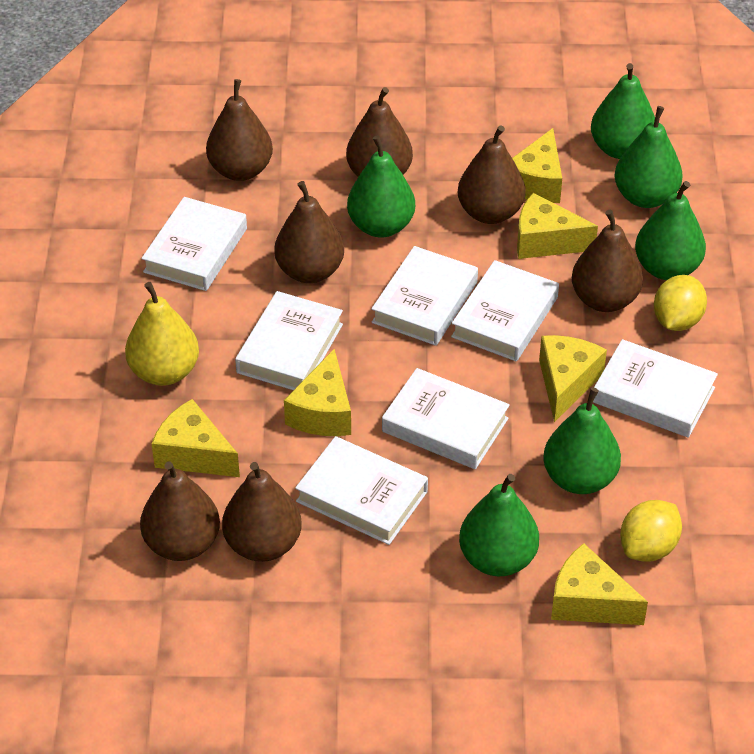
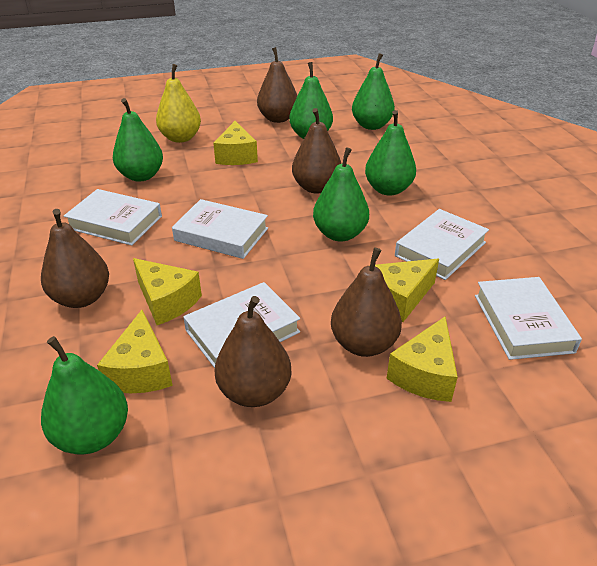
brown pear: [140,461,220,561] [206,79,273,181] [222,462,302,562] [274,181,344,283] [346,87,413,177] [458,125,526,224] [572,210,643,312] = 7 -> [41,209,109,308] [215,296,291,407] [257,47,297,123] [292,108,341,194] [331,247,402,357] = 5
white book: [141,197,247,291] [235,291,343,390] [295,436,428,545] [372,246,478,346] [382,368,510,469] [451,260,559,361] [593,339,718,438] = 7 -> [64,189,162,245] [172,199,268,259] [183,282,300,368] [395,209,489,280] [475,277,582,360] = 5
yellow cheese: [152,399,240,477] [284,349,351,436] [512,128,562,203] [517,193,598,259] [539,335,607,422] [551,543,648,625] = 6 -> [97,310,173,393] [133,258,202,325] [213,121,258,165] [369,259,439,322] [386,316,458,402] = 5
yellow lemon: [620,500,682,562] [654,275,707,331] = 2 -> none = 0

